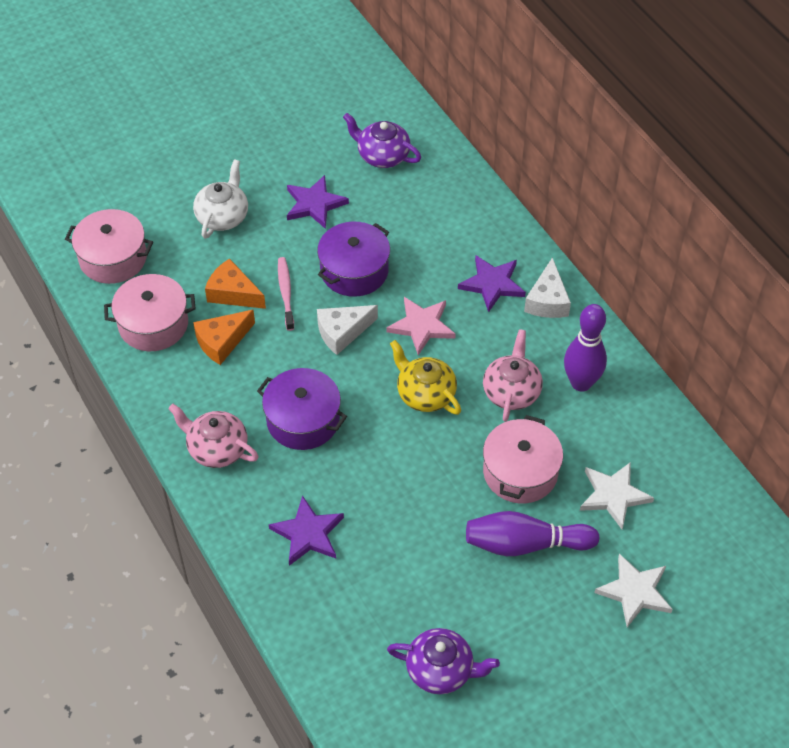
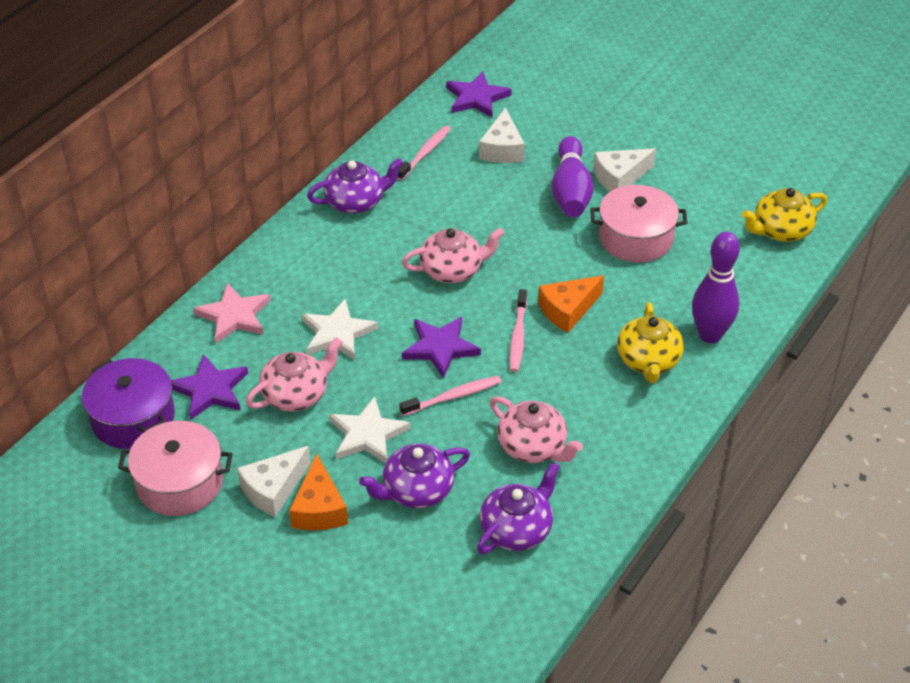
pink pot: [65,209,153,284] [104,274,196,351] [483,415,563,504] = 3 -> [118,421,233,516] [590,185,687,263] = 2
pink teapot: [168,404,258,468] [483,329,543,422] = 2 -> [246,337,343,412] [402,228,505,283] [490,396,583,463] = 3
pink toothbrush: [278,257,294,331] = 1 -> [397,125,451,180] [399,376,501,416] [509,289,527,372] = 3
purple pot: [257,368,347,450] [317,222,390,297] = 2 -> [82,358,175,449] = 1
purple teapot: [343,113,421,168] [387,628,500,694] = 2 -> [307,158,403,214] [359,444,470,508] [477,462,560,554] = 3
white cheese: [317,305,378,355] [524,257,571,318] = 2 -> [237,446,311,517] [479,108,525,163] [593,148,656,192] = 3
white teapot: [193,159,248,239] = 1 -> none = 0
yellow teapot: [390,340,461,415] = 1 -> [617,302,684,383] [742,188,827,242] = 2

